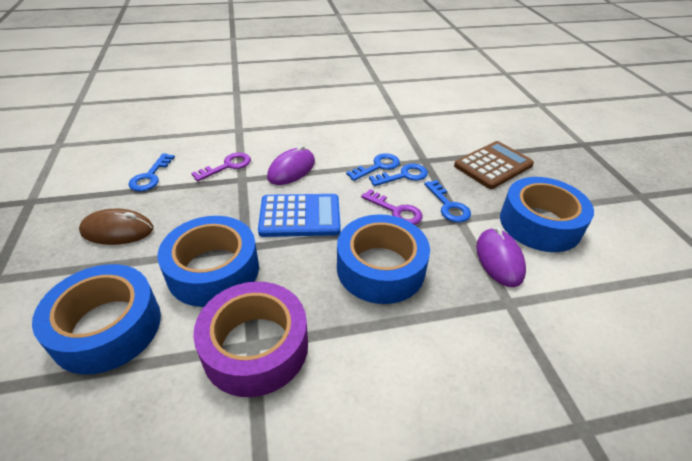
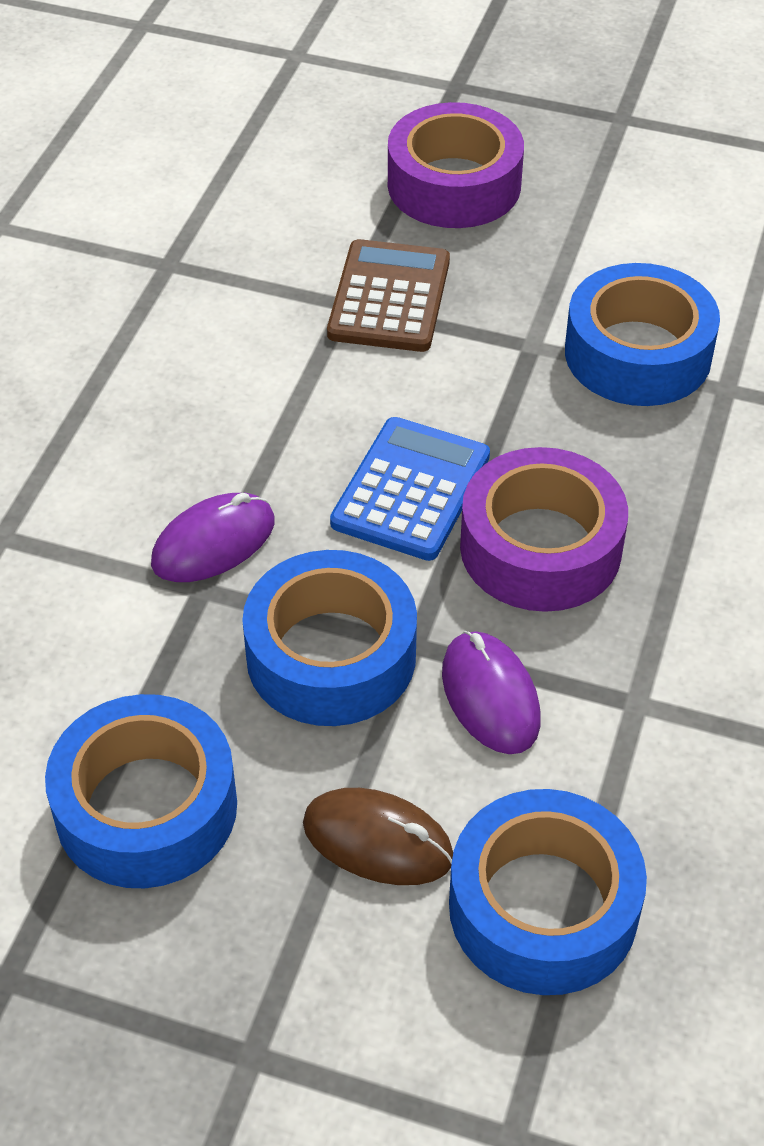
blue key: [128,153,175,191] [346,153,400,181] [369,164,428,186] [424,180,471,223] = 4 -> none = 0
purple key: [191,153,251,182] [361,189,423,225] = 2 -> none = 0
purple tape: [193,282,308,397] = 1 -> [388,102,524,228] [460,447,628,612] = 2

